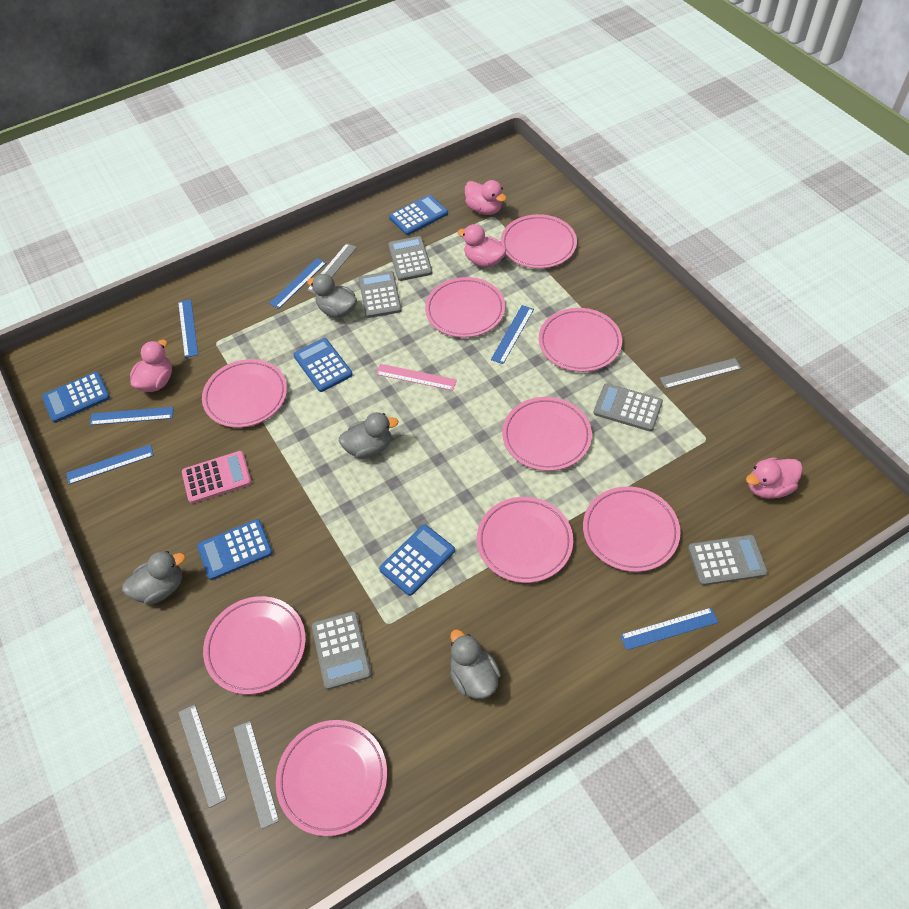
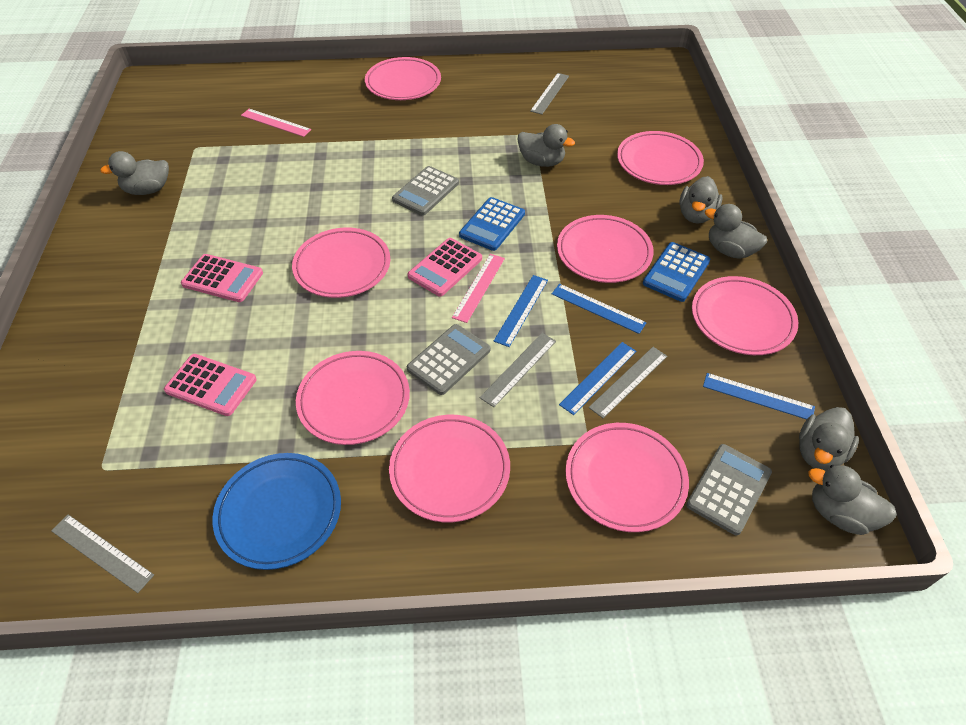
blue calculator: [42,372,110,423] [197,519,273,580] [293,338,353,392] [379,524,455,596] [389,195,448,235] = 5 -> [459,197,525,251] [643,242,710,302] = 2
blue plate: none = 0 -> [213,453,341,570] = 1
blue ruler: [66,444,154,484] [90,407,174,425] [178,299,198,358] [269,258,326,309] [491,305,534,364] [620,608,718,650] = 6 -> [494,275,548,347] [552,284,647,334] [559,342,636,415] [703,373,815,420] = 4
grey calculator: [312,611,371,690] [359,271,402,318] [388,236,432,281] [594,383,663,431] [688,535,768,586] = 5 -> [392,166,459,216] [407,324,490,395] [686,444,772,535] = 3
grey duck: [122,551,185,605] [307,274,357,318] [339,412,399,459] [450,629,501,699] = 4 -> [100,151,169,195] [517,124,575,167] [679,176,723,224] [705,204,767,259] [799,407,859,470] [808,465,897,535] = 6
pink calculator: [182,451,252,504] = 1 -> [164,354,257,416] [181,254,263,302] [408,238,482,297] = 3
pink duck: [130,340,172,392] [457,224,507,268] [465,180,507,215] [746,457,803,499] = 4 -> none = 0
pink plate: [202,359,287,428] [203,596,306,694] [276,720,387,836] [425,277,505,338] [477,497,573,583] [501,214,577,269] [502,397,592,471] [539,308,622,372] [583,486,680,572] = 9 -> [292,228,390,298] [296,351,410,445] [365,57,441,100] [389,415,510,522] [557,215,653,283] [566,423,689,532] [617,131,704,185] [692,276,798,355] = 8
pink ruler: [376,364,457,391] = 1 -> [241,109,312,137] [452,254,505,323] = 2

